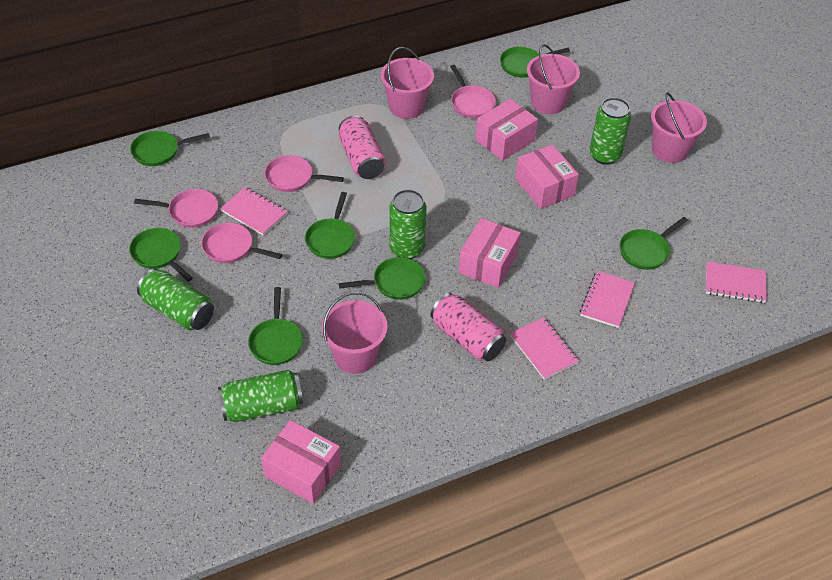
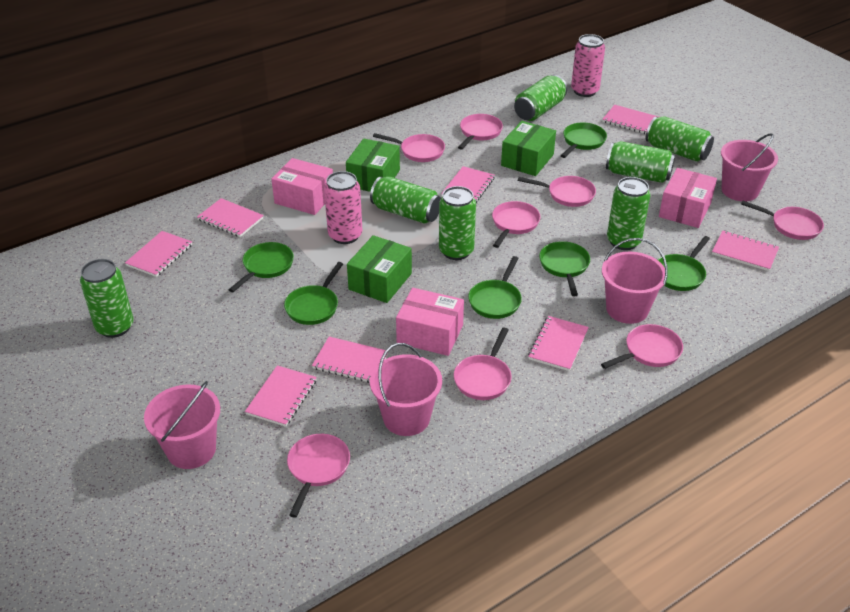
green box: none = 0 -> [346,139,400,192] [347,235,412,303] [501,121,556,176] = 3
green can: [137,269,214,330] [218,370,303,422] [389,190,427,259] [590,97,631,165] = 4 -> [80,259,134,338] [370,176,441,224] [439,186,476,260] [514,75,567,121] [606,141,675,183] [607,177,650,250] [646,116,714,162] = 7
green pan: [129,228,193,281] [130,131,210,166] [248,287,303,365] [305,192,355,259] [338,257,425,300] [500,47,570,78] [620,217,688,270] = 7 -> [229,242,294,292] [284,262,343,325] [468,256,522,319] [539,241,590,296] [561,122,607,158] [658,236,710,291] = 6
pink box: [261,420,341,504] [458,218,521,288] [475,99,538,161] [515,144,579,209] = 4 -> [271,158,333,215] [396,288,464,356] [659,168,717,228] = 3
pink notebook: [220,187,288,236] [510,317,579,380] [580,271,635,328] [706,262,767,303] = 4 -> [125,231,192,277] [197,198,264,237] [245,365,317,427] [312,337,388,383] [441,166,495,203] [528,316,589,371] [602,105,658,134] [712,230,779,271] = 8
pink pan: [134,189,218,228] [201,223,282,263] [264,155,344,192] [450,65,496,118] = 4 -> [287,434,350,518] [373,133,445,162] [454,328,512,400] [458,114,503,150] [492,201,541,248] [518,176,596,207] [601,324,683,369] [741,201,824,240] = 8

